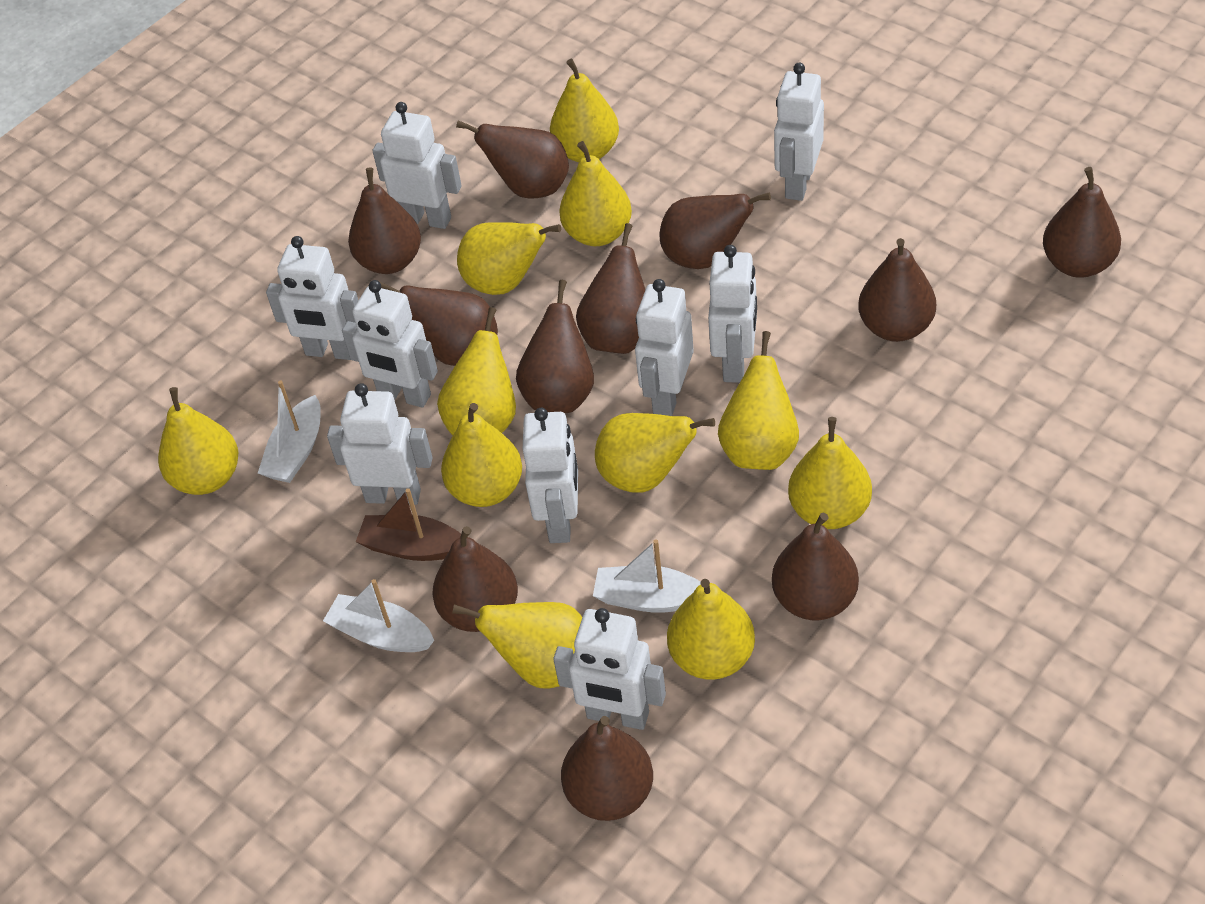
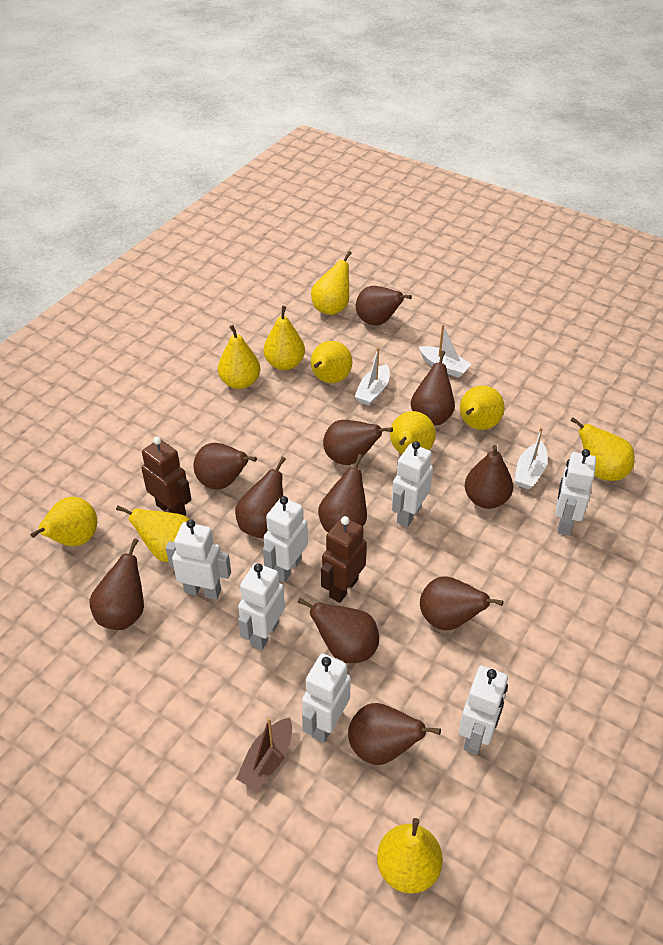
brown robot: none = 0 -> [141,437,191,516] [321,516,367,603] = 2
white robot: [266,236,358,360] [327,383,433,505] [342,280,438,408] [372,102,462,229] [523,408,578,543] [553,608,666,730] [635,279,694,416] [708,245,757,383] [774,62,824,201] = 9 -> [166,519,231,600] [238,563,285,650] [263,496,308,583] [302,653,351,743] [392,441,433,527] [459,666,508,755] [555,449,596,535] = 7
yellow pear: [158,387,239,495] [437,307,516,435] [441,403,522,507] [452,602,582,688] [457,222,561,295] [550,59,619,162] [559,141,632,246] [595,413,715,493] [667,579,755,680] [718,331,799,470] [788,417,872,529] = 11 -> [31,497,97,546] [116,505,189,562] [218,325,260,389] [263,306,305,370] [311,251,352,315] [311,341,352,383] [377,818,443,893] [390,411,436,454] [460,385,505,430] [570,417,635,481] = 10

